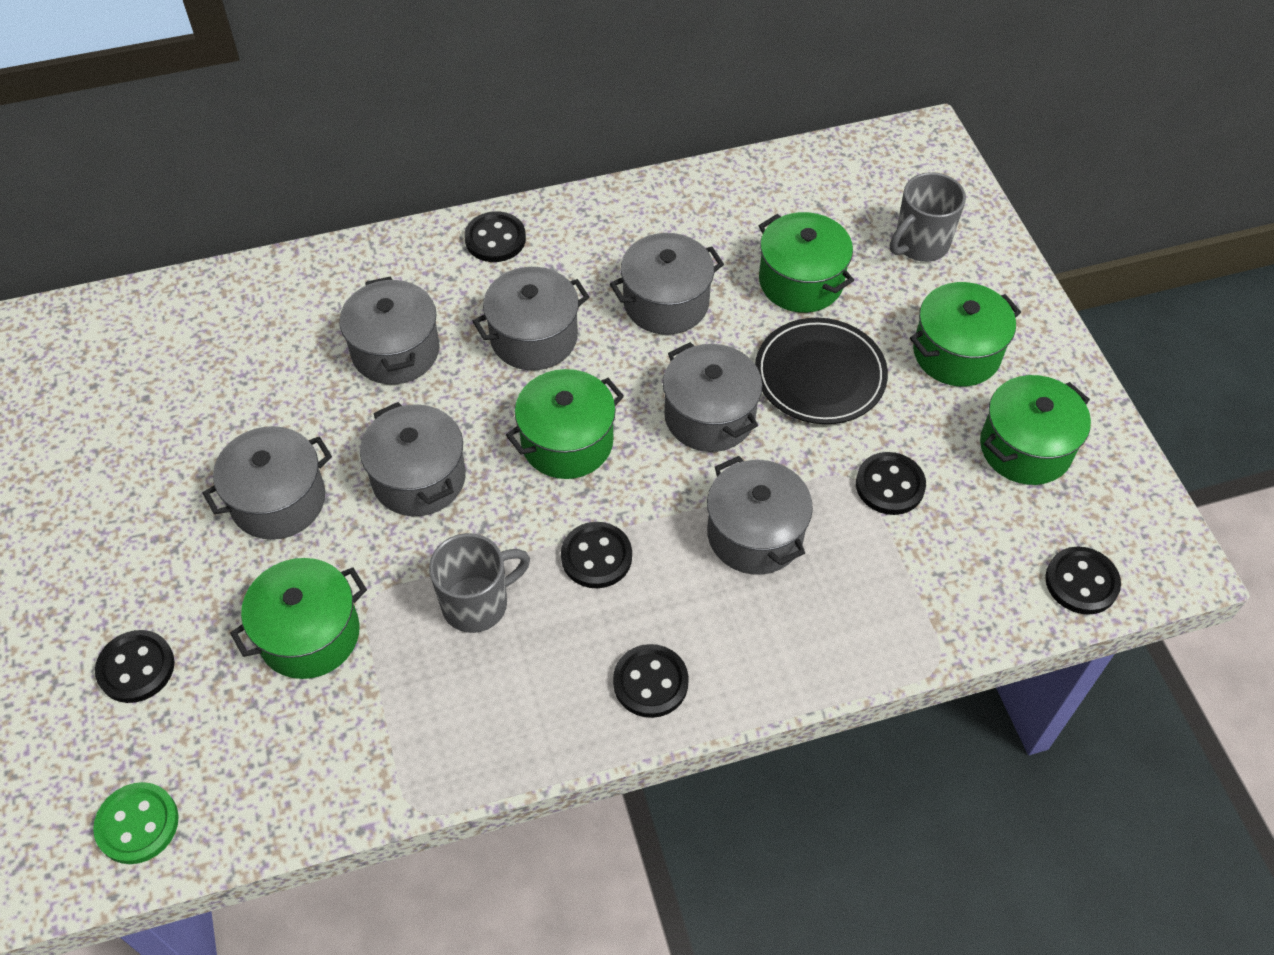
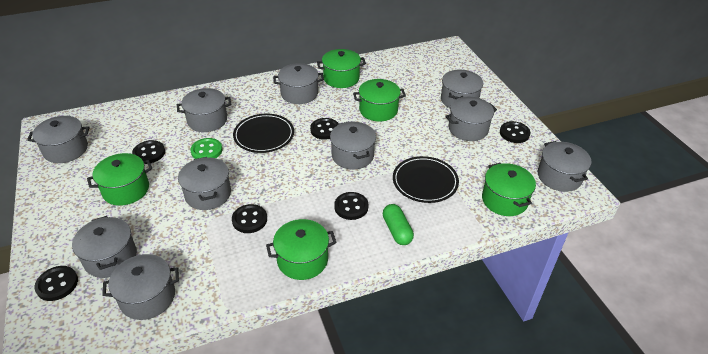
black plate: [755,318,888,424] = 1 -> [233,114,294,153] [393,156,459,203] = 2
green capsule: none = 0 -> [383,204,414,245] = 1
grey mug: [429,533,530,633] [890,172,966,262] = 2 -> none = 0
grey pot: [203,426,332,540] [339,276,440,384] [360,402,466,516] [473,267,589,370] [610,233,724,335] [663,342,762,452] [707,456,813,575] = 7 -> [27,116,89,163] [72,216,137,278] [102,254,179,320] [177,88,231,132] [178,157,231,210] [273,63,324,104] [330,121,376,170] [441,70,483,108] [445,97,497,141] [538,141,591,192] = 10

